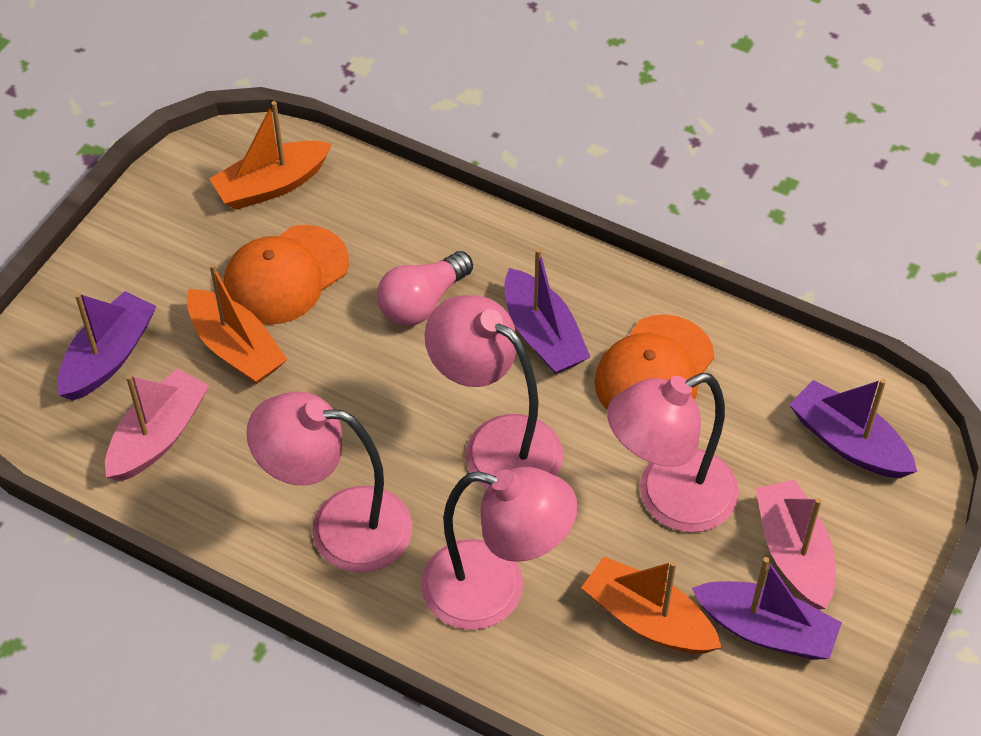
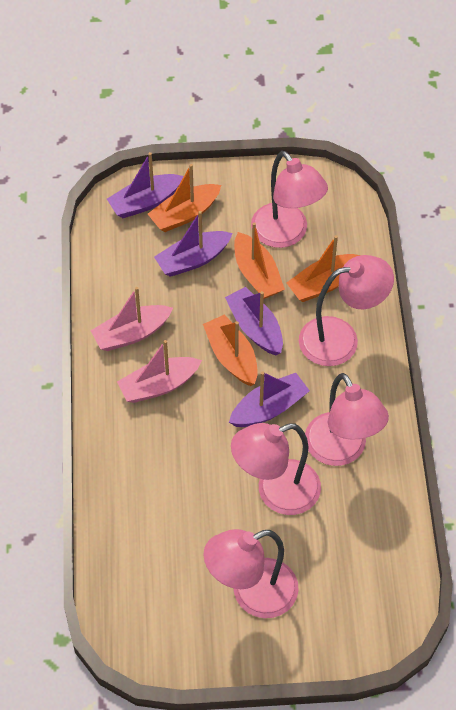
orange boat: [187,263,287,384] [209,101,332,210] [581,557,722,654] = 3 -> [148,164,221,232] [203,314,258,386] [234,222,285,299] [287,235,360,302] = 4
orange cap: [224,225,349,325] [595,314,715,409] = 2 -> none = 0
pink lamp: [246,392,412,572] [421,467,578,630] [425,295,563,489] [607,373,739,532] = 4 -> [203,529,299,618] [231,423,321,515] [251,151,328,248] [299,255,394,366] [305,373,389,466] = 5
pink light bulb: [377,251,473,326] = 1 -> none = 0

